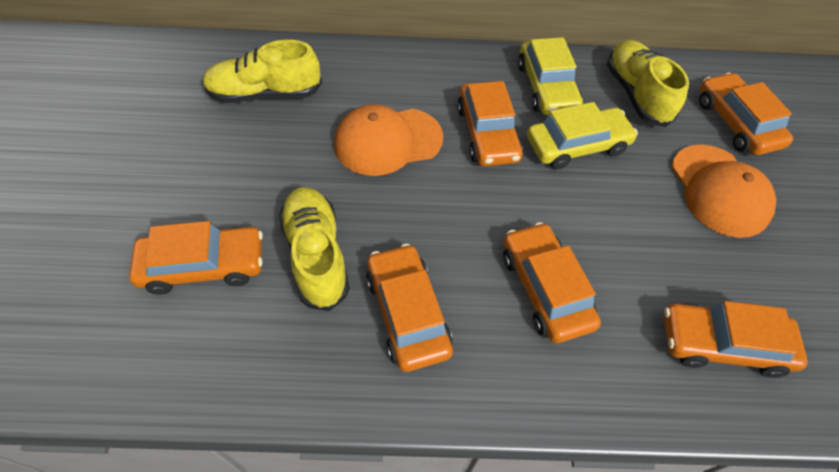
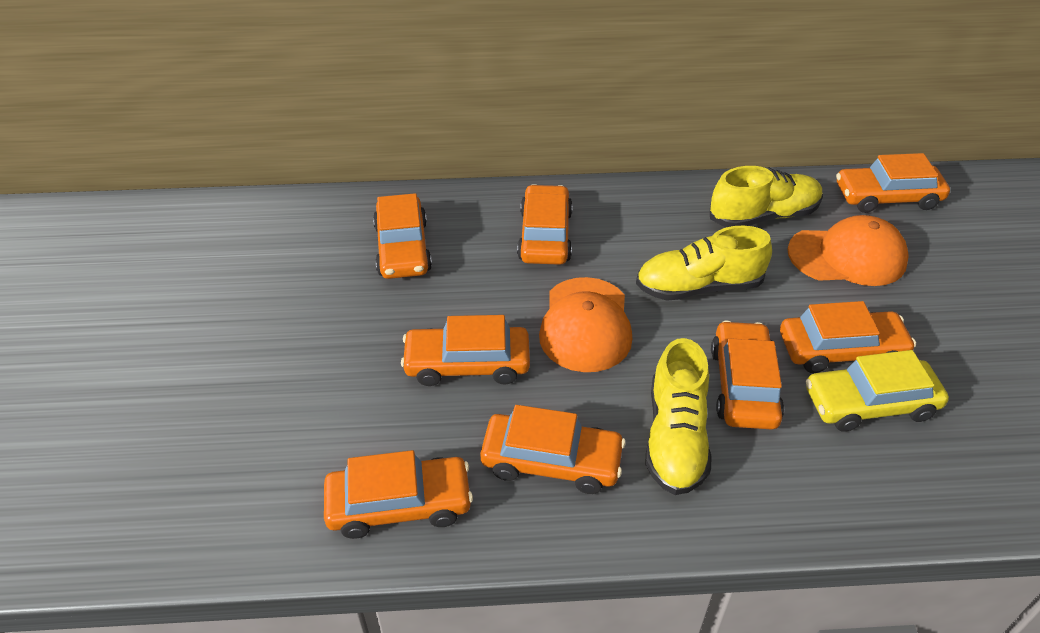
orange car: [129,221,263,295] [366,244,453,372] [457,81,523,166] [503,222,601,343] [664,301,808,378] [699,72,793,155] = 6 -> [324,450,473,539] [373,193,432,279] [401,315,530,386] [480,405,626,494] [517,184,573,265] [711,321,784,429] [780,301,916,373] [836,153,950,213] = 8
yellow car: [518,37,583,115] [527,102,638,169] = 2 -> [806,350,949,432] = 1

